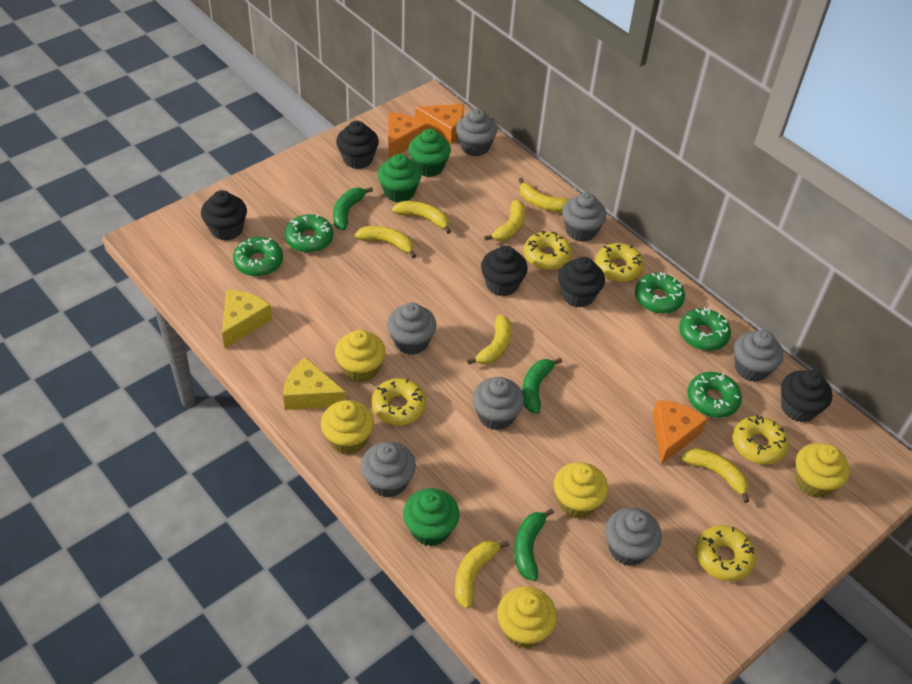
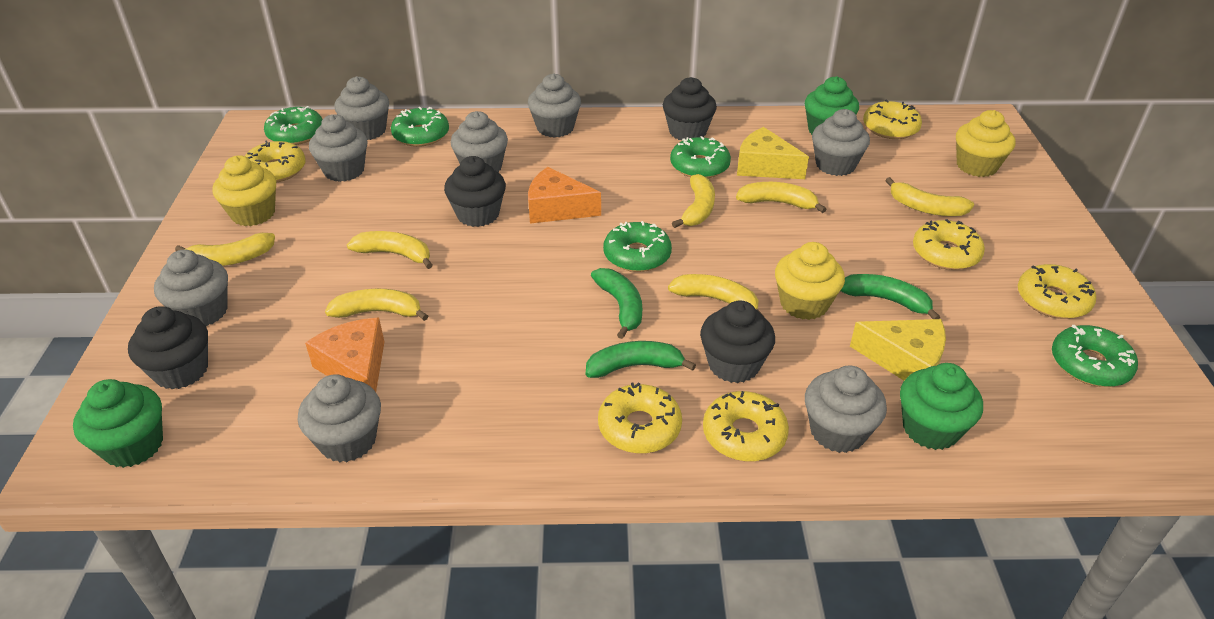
black cupcake: [201,190,247,241] [336,121,379,169] [481,246,528,296] [558,257,605,308] [781,370,832,422] = 5 -> [128,306,208,389] [444,156,506,227] [663,77,717,140] [700,300,775,383] = 4
grey cupcake: [361,441,416,498] [387,303,436,355] [456,109,497,156] [473,377,524,430] [562,192,607,242] [605,508,662,566] [734,330,783,382] = 7 -> [154,249,228,326] [298,374,381,463] [309,114,368,182] [334,76,389,140] [450,111,508,173] [528,73,581,138] [805,366,887,453] [812,109,870,176] = 8
orange cheese: [388,112,427,159] [415,104,464,144] [653,400,708,464] = 3 -> [305,318,384,392] [528,167,601,224] = 2
yellow cupcake: [321,400,374,455] [335,330,386,383] [497,586,557,649] [554,462,608,518] [795,443,850,498] = 5 -> [212,155,276,226] [775,242,845,320] [956,110,1015,177] = 3
yellow donut: [371,378,426,425] [524,231,572,270] [595,243,644,282] [695,525,756,581] [733,415,789,465] = 5 -> [245,141,306,182] [598,382,682,453] [703,391,789,461] [863,99,922,139] [913,219,985,270] [1018,264,1096,319] = 6

